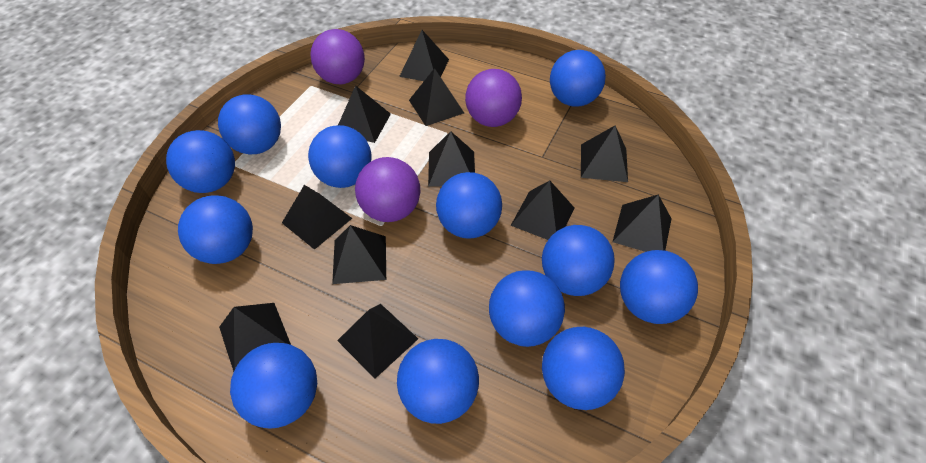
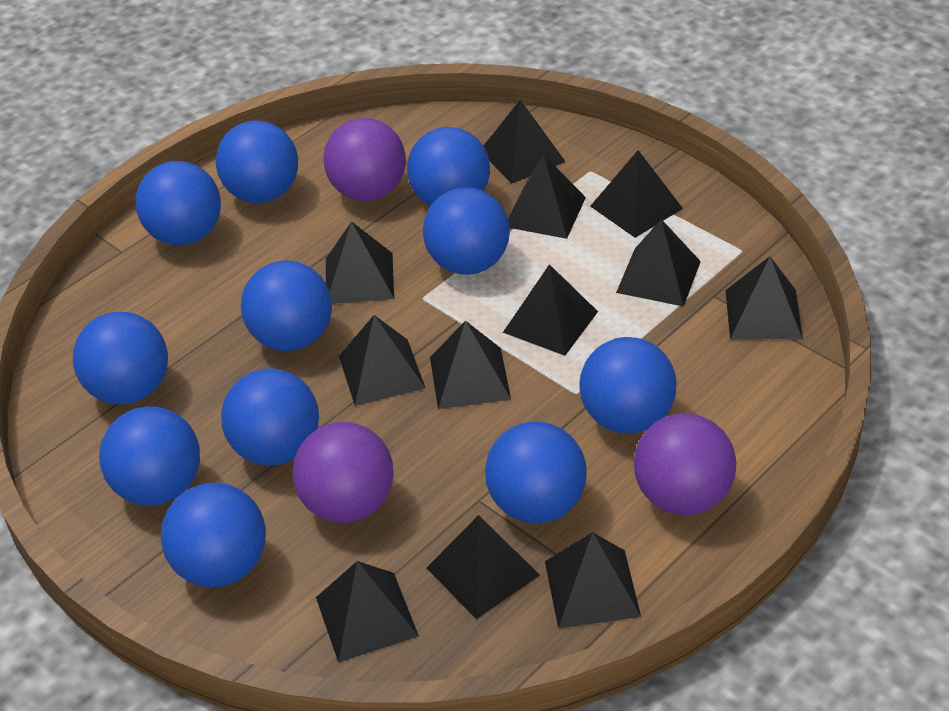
black pyramid: [219,303,291,372] [282,185,352,250] [332,225,386,284] [337,304,418,379] [338,85,391,143] [399,30,449,81] [409,68,464,126] [428,131,475,187] [511,181,574,240] [581,126,628,182] [612,195,672,252] = 11 -> [316,561,419,662] [326,221,394,304] [339,315,425,406] [426,515,540,619] [430,321,511,409] [484,100,566,184] [503,264,598,356] [508,155,586,239] [545,532,641,628] [590,150,683,238] [616,219,701,307] [726,256,803,339] = 12
blue ball: [166,130,235,193] [178,195,253,264] [218,94,281,154] [230,343,317,429] [308,125,372,188] [397,339,479,424] [436,172,502,239] [489,270,565,347] [542,225,615,296] [542,327,625,410] [550,50,606,107] [620,250,698,324] = 12 -> [73,312,168,405] [99,406,200,506] [136,161,221,245] [161,483,266,587] [216,120,298,203] [221,368,319,466] [241,261,332,351] [407,127,490,206] [423,187,510,275] [485,422,587,523] [579,337,677,434] = 11

